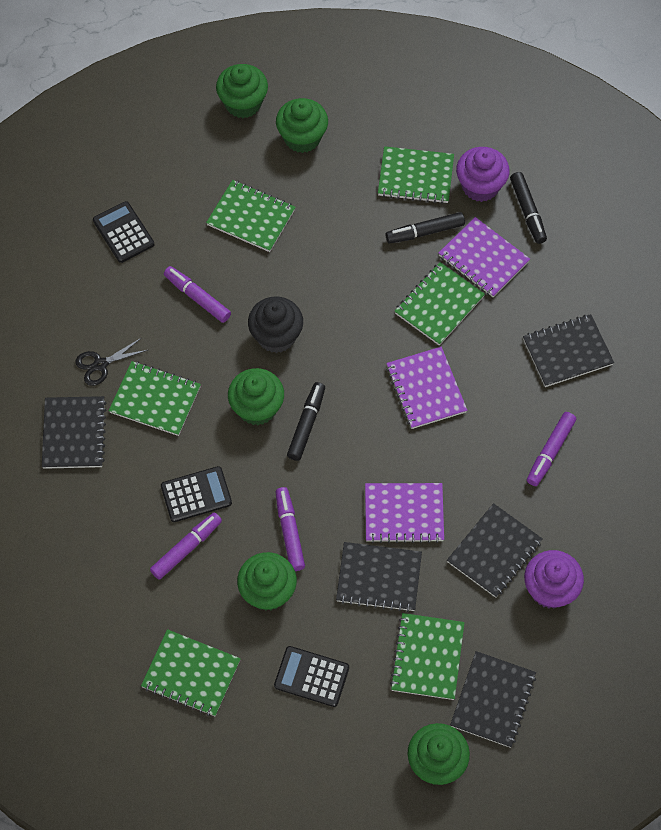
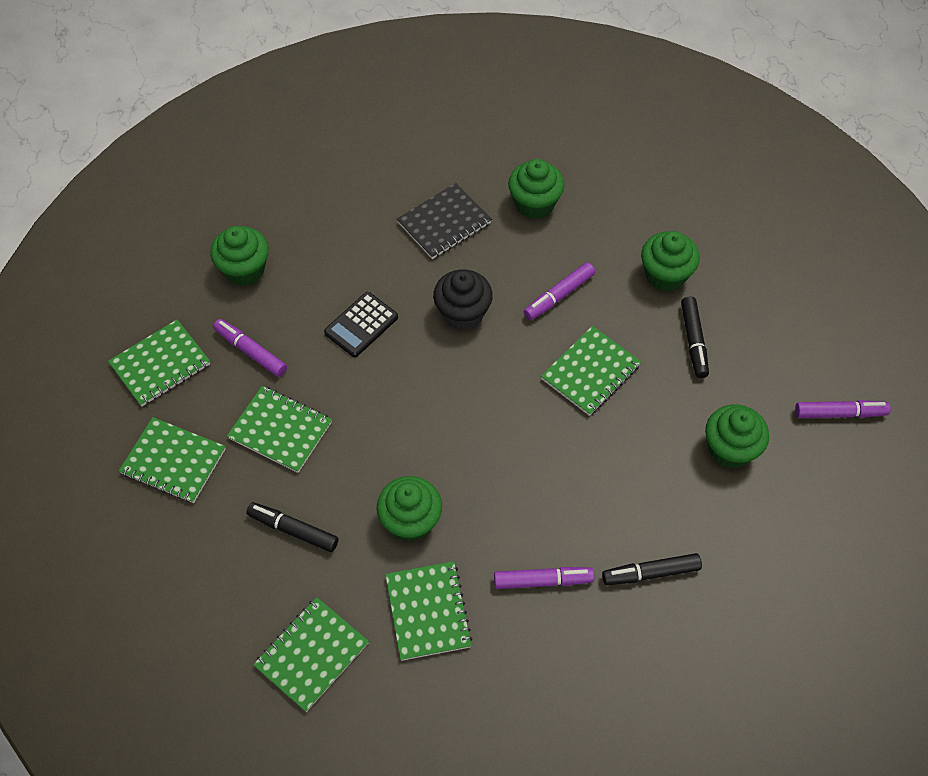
black calculator: [93,201,154,263] [161,466,232,522] [274,646,349,707] = 3 -> [324,292,398,357] = 1
black notebook: [42,396,107,469] [336,542,422,612] [447,503,543,598] [450,651,536,748] [523,314,614,387] = 5 -> [397,183,492,259] = 1
black scissors: [75,338,148,386] = 1 -> none = 0
purple cupcake: [456,147,510,202] [524,550,584,609] = 2 -> none = 0
purple notebook: [365,483,444,543] [386,347,467,429] [439,217,530,297] = 3 -> none = 0

